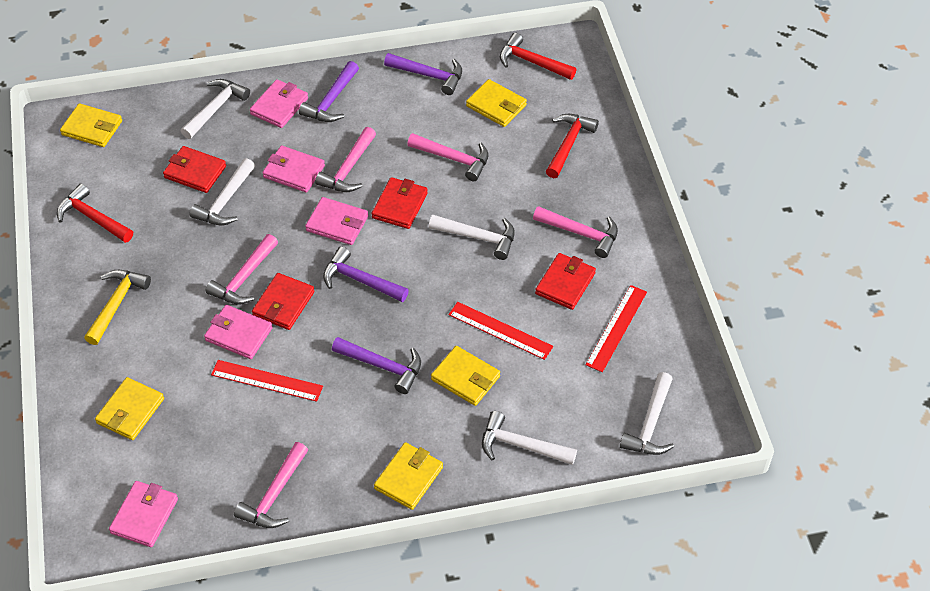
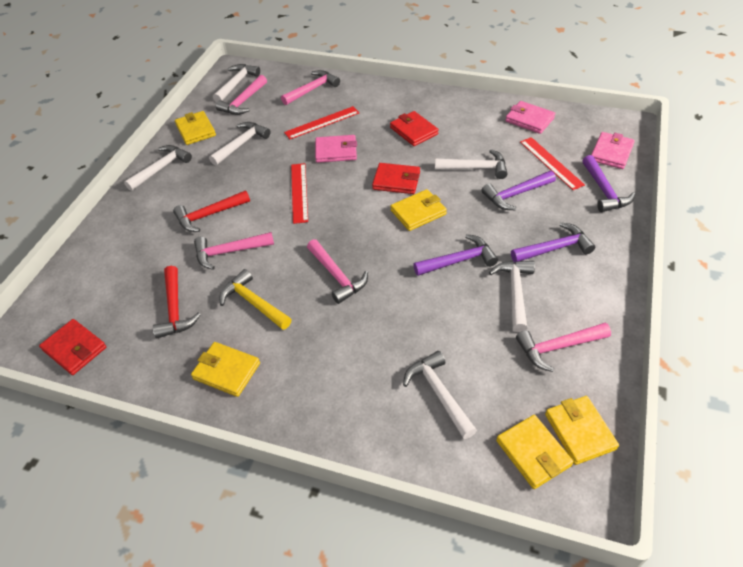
pink wallet: [109,481,178,547] [204,305,273,359] [250,79,308,128] [263,146,325,192] [305,197,368,245] = 5 -> [315,135,357,163] [505,101,555,134] [591,132,635,169] = 3
red hammer: [57,184,133,243] [500,33,576,80] [546,114,599,178] = 3 -> [153,266,201,339] [173,190,250,232] = 2
red wallet: [163,146,226,193] [252,273,314,330] [372,177,428,229] [535,253,596,310] = 4 -> [39,319,106,375] [372,163,420,194] [390,111,439,146] = 3
white hammer: [181,79,250,139] [190,158,255,225] [429,215,515,260] [482,411,577,465] [620,372,674,455] = 5 -> [124,145,192,191] [209,122,271,166] [213,64,260,102] [403,351,477,439] [435,149,508,179] [489,261,535,332] = 6

